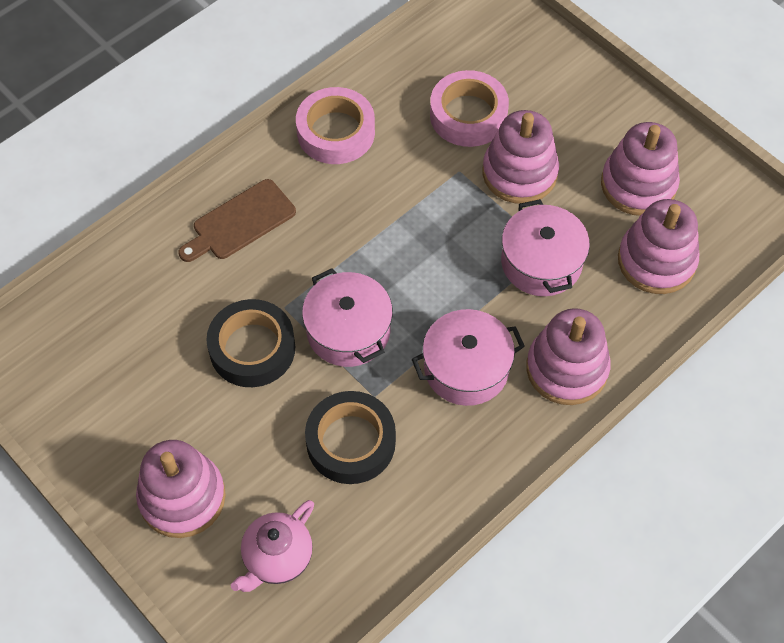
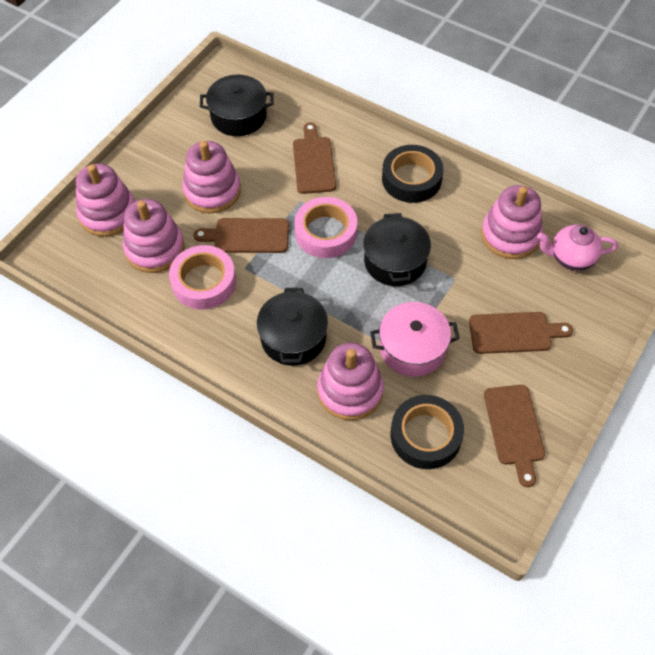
black pot: none = 0 -> [200,74,274,136] [257,288,328,366] [363,213,431,286] = 3
brown cutting board: [179,179,296,262] = 1 -> [193,218,289,253] [293,123,336,194] [469,312,573,354] [484,385,545,487] = 4
pink pot: [302,268,393,367] [412,309,525,406] [501,199,590,296] = 3 -> [370,302,460,377] = 1

